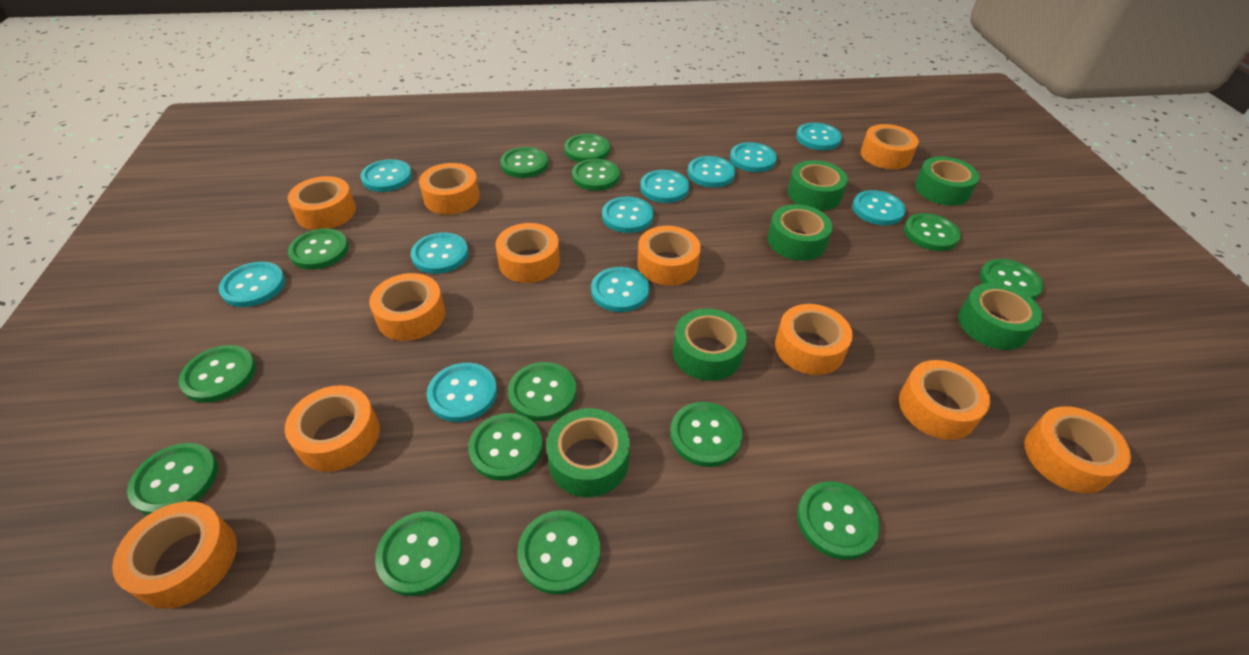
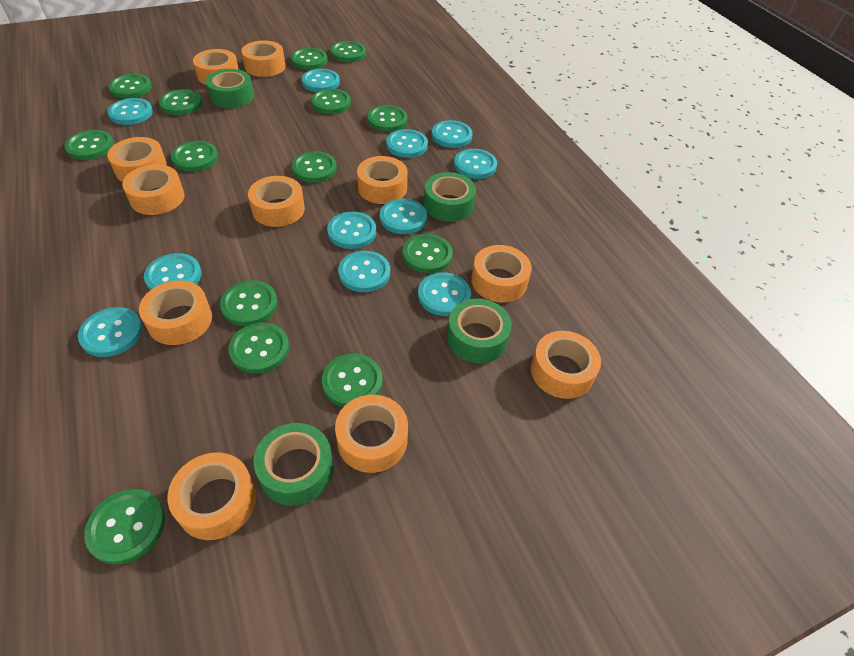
green tape: [546,408,630,497] [673,309,747,381] [767,204,832,261] [787,160,848,211] [915,156,979,206] [958,283,1042,350] = 6 -> [206,69,254,108] [254,423,333,506] [424,172,476,222] [447,299,512,363] = 4

